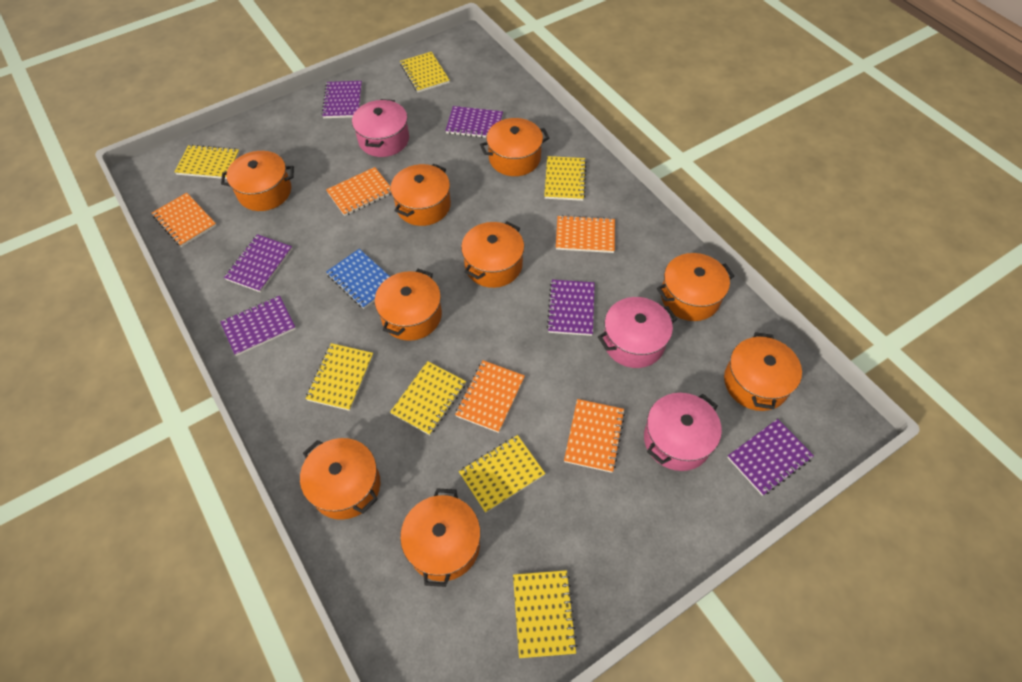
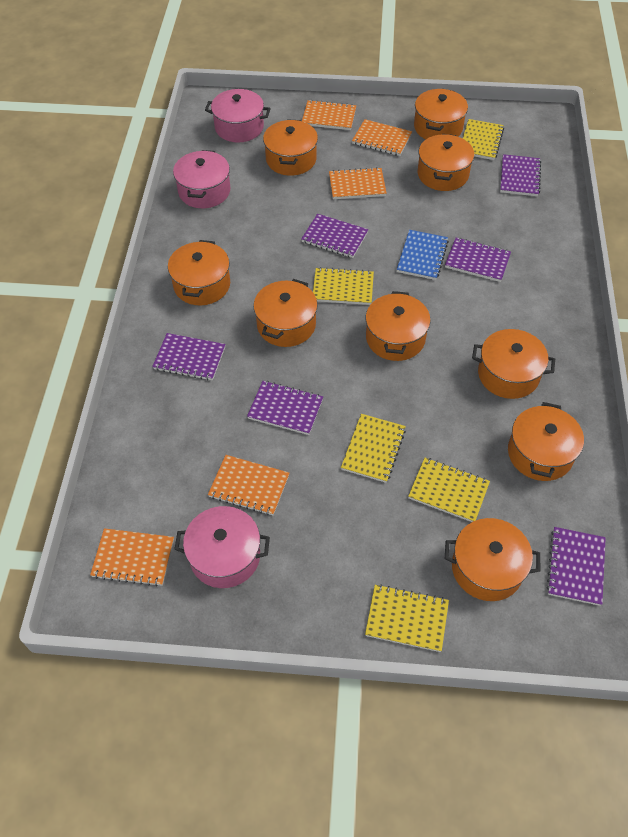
yellow notebook: [175,145,240,179] [305,343,373,411] [390,361,466,435] [400,52,450,93] [459,435,545,513] [513,570,578,658] [544,156,587,201] = 7 -> [313,267,374,305] [341,414,406,483] [365,584,449,652] [408,458,490,522] [463,119,504,160] = 5

